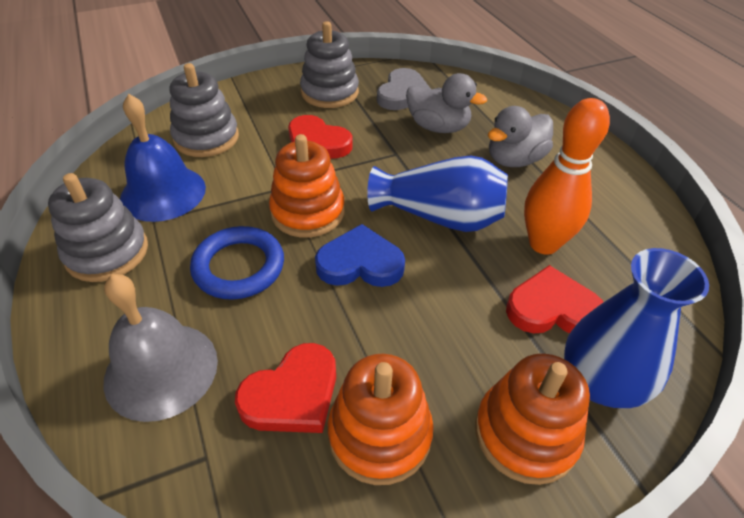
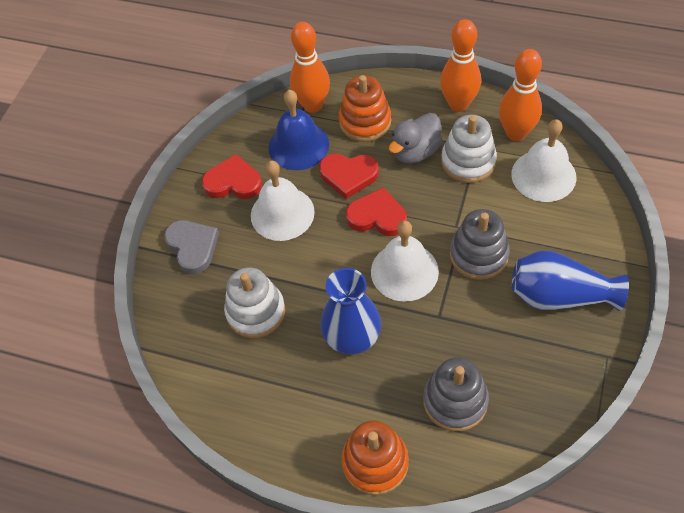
blue heart: [315,224,405,287] = 1 -> none = 0
blue ring: [190,226,284,300] = 1 -> none = 0
grey bell: [104,274,218,422] = 1 -> none = 0
grey duck: [406,73,487,133] [488,106,553,167] = 2 -> [389,113,442,163] = 1
grey stacking toy: [48,173,148,282] [170,63,239,157] [300,21,359,108] = 3 -> [423,357,489,431] [450,209,510,280] = 2
orange bowling pin: [524,98,610,255] = 1 -> [290,22,330,113] [440,19,481,112] [499,49,542,141] = 3
orange stacking toy: [269,134,345,238] [328,354,434,485] [475,353,590,485] = 3 -> [339,75,391,142] [341,420,409,495] = 2
white bell: none = 0 -> [251,160,315,241] [371,221,439,302] [511,119,577,202] = 3
white stacking toy: none = 0 -> [224,267,285,338] [441,115,497,183] = 2

